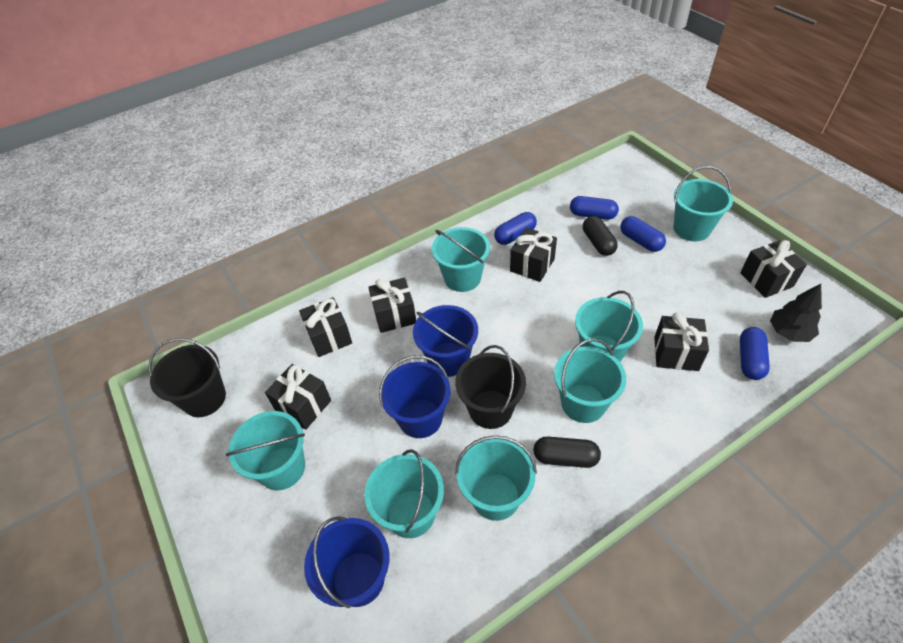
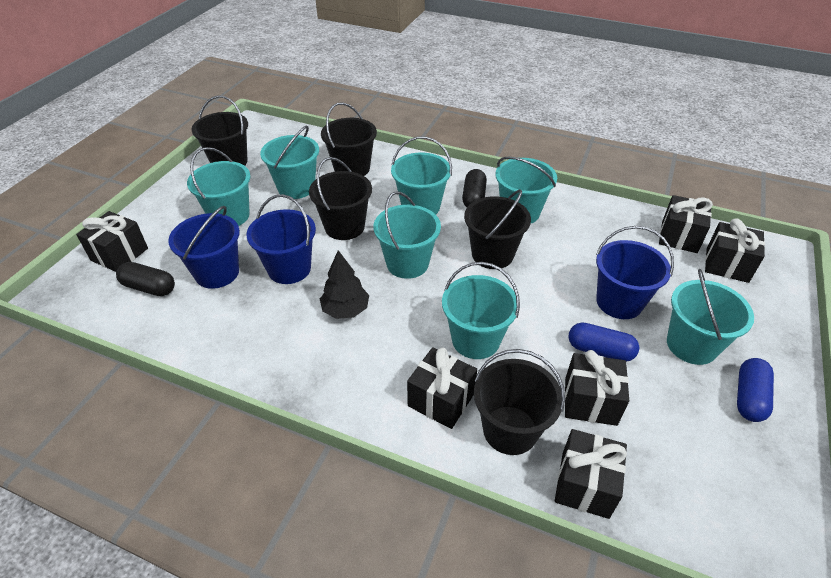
black bucket: [148,338,226,417] [455,345,526,429] = 2 -> [191,95,248,166] [309,157,372,240] [321,102,377,176] [464,189,531,269] [474,349,565,455] = 5
blue capsule: [494,212,537,245] [570,196,619,220] [620,216,666,252] [740,327,770,380] = 4 -> [568,323,639,362] [737,358,774,422] = 2

